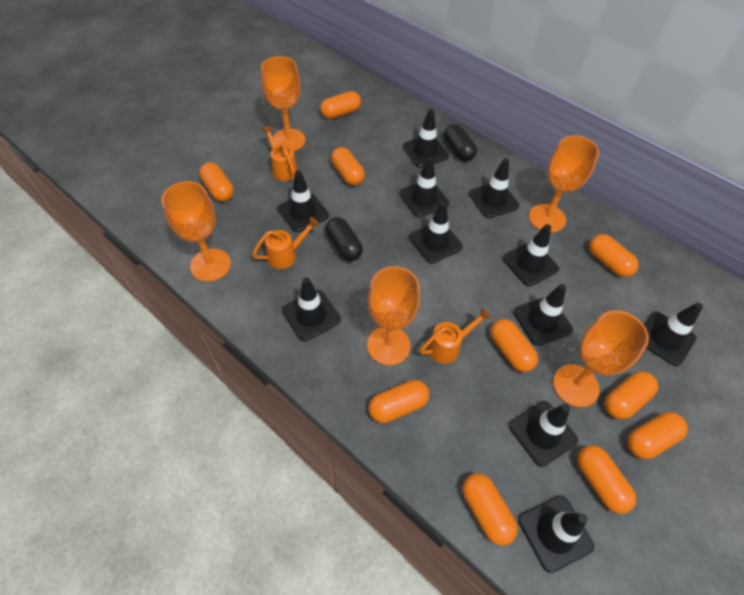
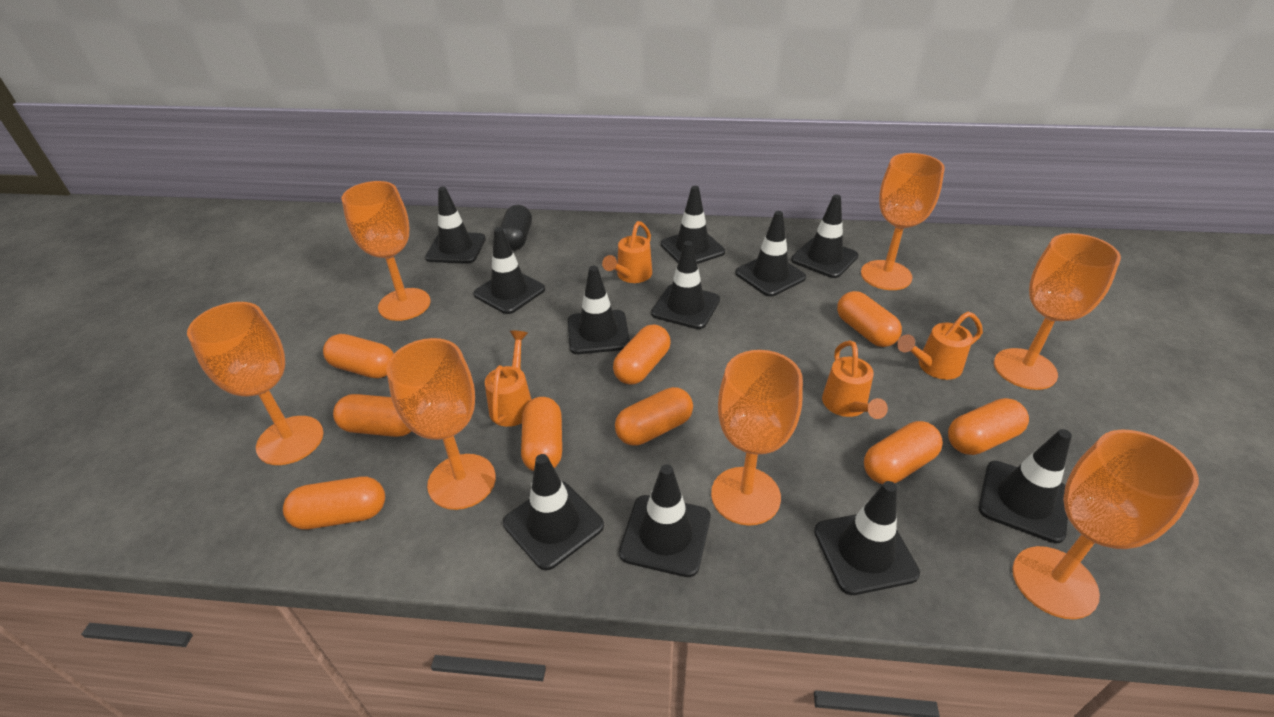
black capsule: [325,217,363,261] [444,124,477,162] = 2 -> [500,205,532,251] = 1
orange capsule: [199,162,234,202] [320,91,361,119] [331,147,365,186] [369,380,429,423] [462,473,518,546] [490,319,538,372] [577,445,636,514] [589,234,639,277] [605,371,658,420] [627,412,688,459] = 10 -> [283,477,385,530] [323,334,394,378] [333,394,411,437] [521,397,562,471] [613,324,671,385] [615,387,693,445] [837,291,902,347] [864,421,943,484] [948,398,1029,455] = 9
orange goblet: [161,181,231,282] [261,56,306,151] [367,266,420,365] [529,136,599,233] [553,310,649,407] = 5 -> [187,302,323,465] [342,181,430,321] [386,338,496,510] [711,350,803,526] [861,153,945,290] [994,233,1121,390] [1012,429,1199,619] = 7
orange watering can: [252,217,319,269] [262,126,298,181] [419,308,491,364] = 3 -> [485,331,531,427] [602,221,652,283] [822,340,888,419] [897,312,983,380] = 4

